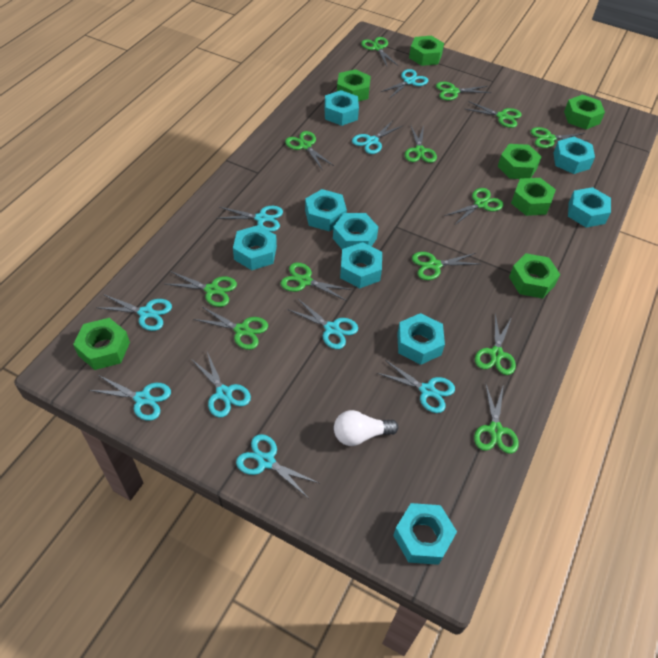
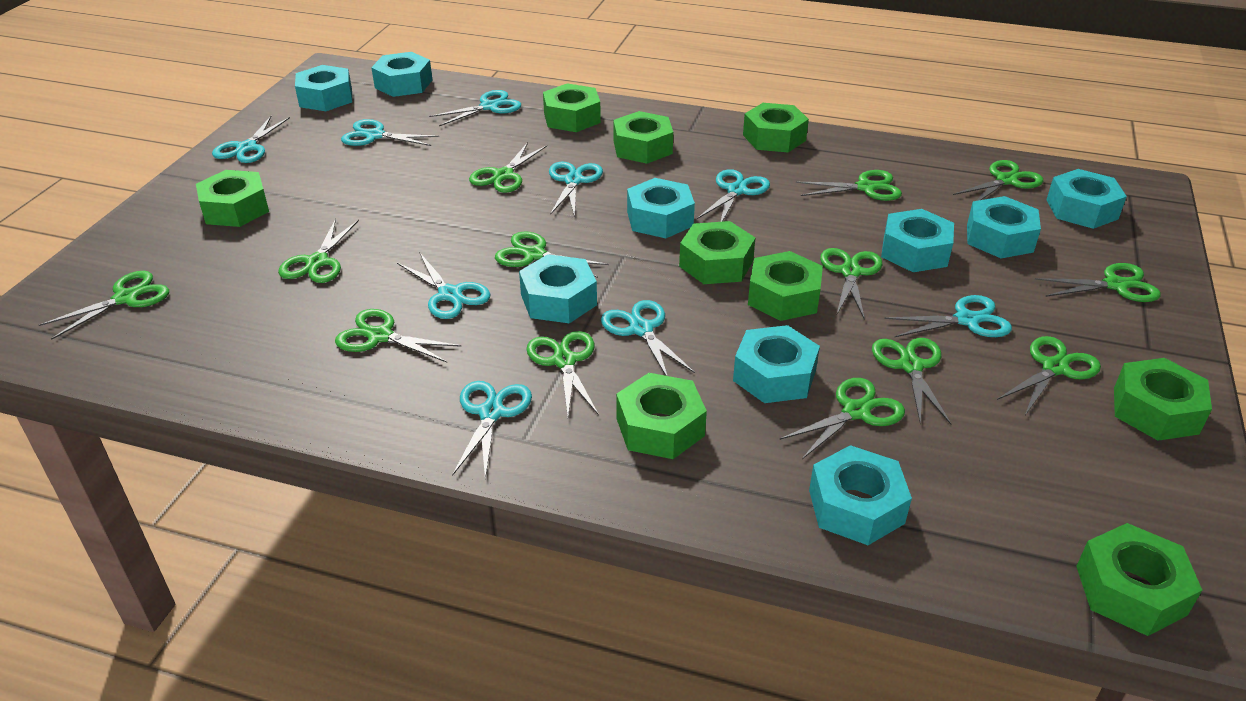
green nut: [73,318,130,370] [337,69,371,101] [409,36,444,66] [498,144,542,179] [509,253,560,299] [511,178,556,216] [564,95,605,130] = 7 -> [196,170,269,227] [543,83,601,132] [613,111,673,164] [616,373,707,459] [679,221,755,284] [743,103,809,153] [748,251,823,321] [1076,523,1202,636] [1114,358,1212,441] = 9
white light bulb: [334,410,398,446] = 1 -> none = 0

